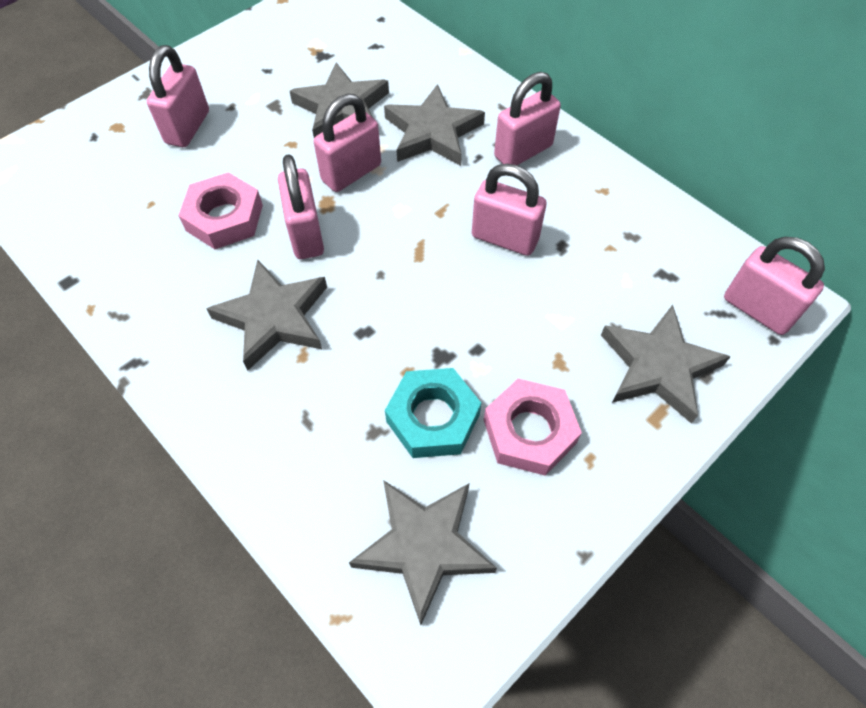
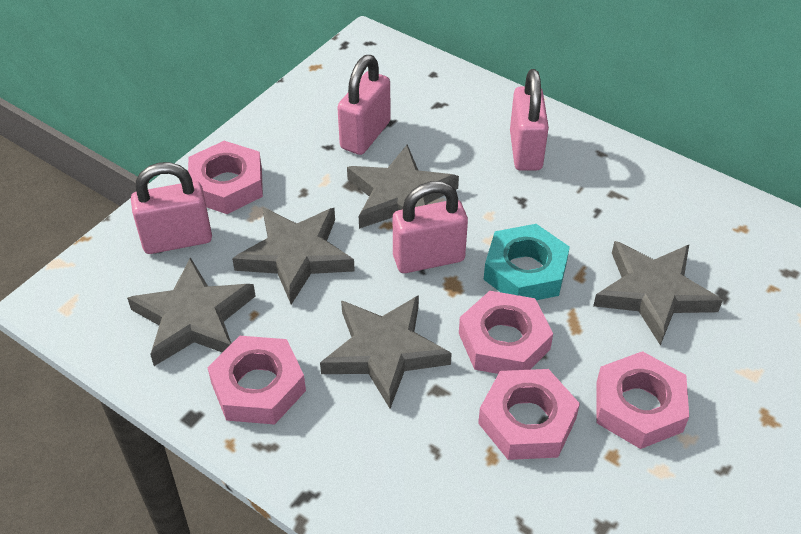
pink nut: [178,172,263,249] [484,379,582,475] = 2 -> [188,141,263,214] [207,336,306,425] [459,291,553,374] [478,369,580,460] [596,351,689,449] = 5
pink padlock: [147,45,209,147] [278,155,324,259] [314,94,381,192] [472,164,547,256] [494,72,561,165] [724,237,825,335] = 6 -> [131,162,212,254] [337,55,391,155] [393,181,468,273] [510,69,549,171] = 4

